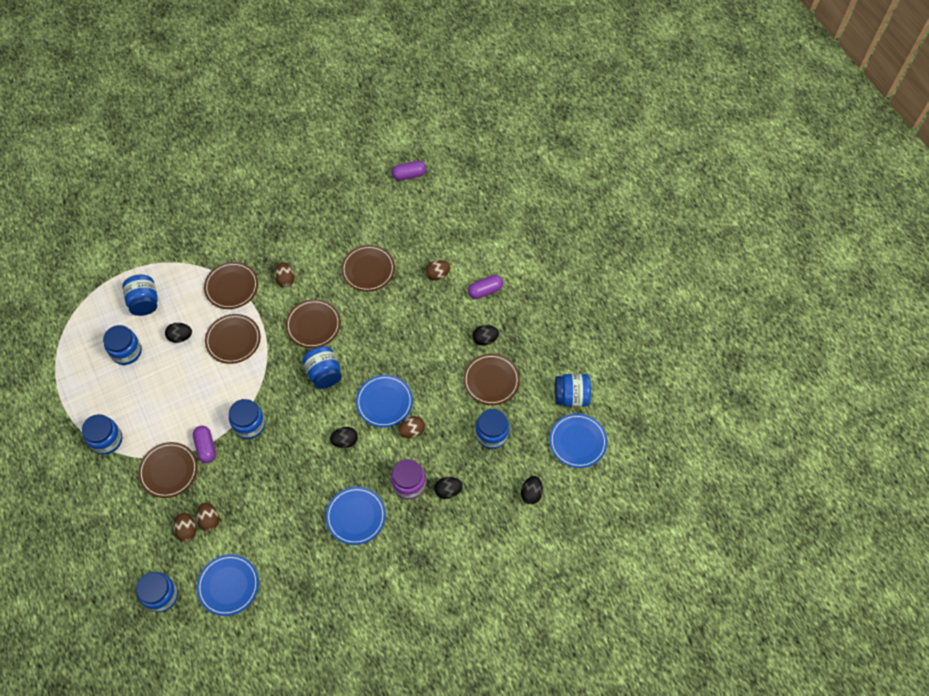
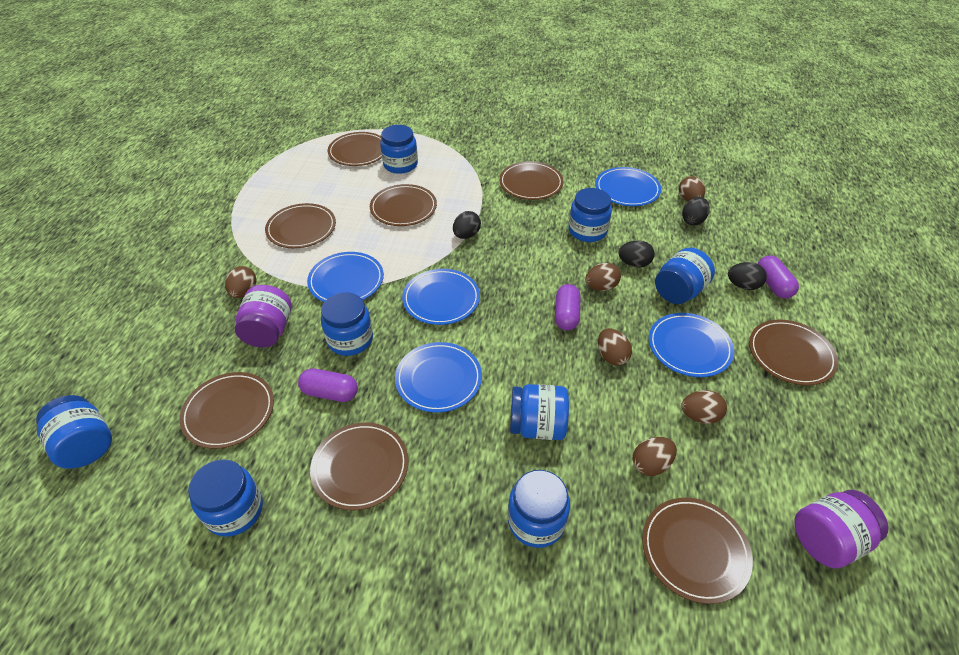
black egg: [165,323,192,343] [330,427,358,448] [434,477,463,499] [473,325,499,346] [521,476,543,504] = 5 -> [453,211,481,239] [618,240,655,267] [682,197,710,225] [728,262,767,290] = 4
blue plate: [197,554,259,616] [326,487,386,545] [356,375,413,428] [549,413,607,468] = 4 -> [307,252,384,302] [395,342,482,413] [402,269,480,325] [596,167,661,206] [649,313,734,377] = 5
brown egg: [174,512,197,542] [196,502,219,531] [275,262,295,287] [398,416,425,438] [425,260,451,280] = 5 -> [225,266,256,298] [586,263,621,291] [598,328,632,366] [633,437,677,476] [679,176,705,202] [681,390,727,424] = 6
brown plate: [138,442,198,498] [204,262,258,309] [205,314,261,364] [285,299,341,348] [341,245,395,292] [463,354,520,405] = 6 -> [179,372,274,449] [265,203,336,248] [310,422,409,510] [328,132,382,166] [370,184,437,226] [499,161,564,200] [642,498,753,604] [749,320,838,386] = 8
purple jar: [391,459,426,500] = 1 -> [235,285,292,348] [794,490,888,568] = 2

